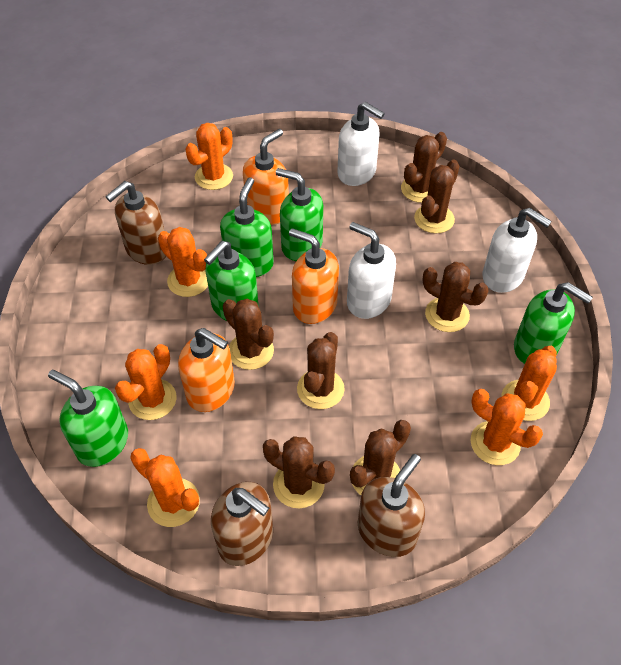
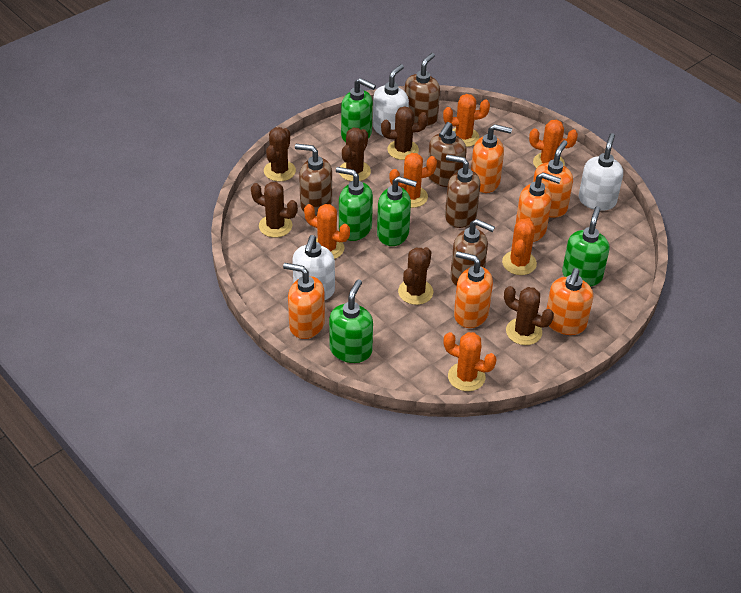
brown cactus: [222,299,274,370] [263,436,335,508] [297,332,345,409] [350,420,411,495] [401,132,447,203] [414,160,460,233] [423,262,489,332] = 7 -> [251,182,298,238] [264,127,296,181] [339,128,371,181] [381,106,428,160] [398,247,433,305] [504,286,554,345] = 6
brown soap dispenser: [106,181,166,265] [211,482,273,566] [358,454,425,557] = 3 -> [295,144,332,216] [405,53,440,126] [428,122,467,187] [445,154,480,228] [450,219,495,286] = 5
orange soap dispenser: [178,328,235,412] [243,129,289,225] [289,228,339,324] = 3 -> [283,263,325,339] [454,251,493,328] [471,124,512,193] [515,172,561,242] [533,140,573,218] [547,268,593,335] = 6

